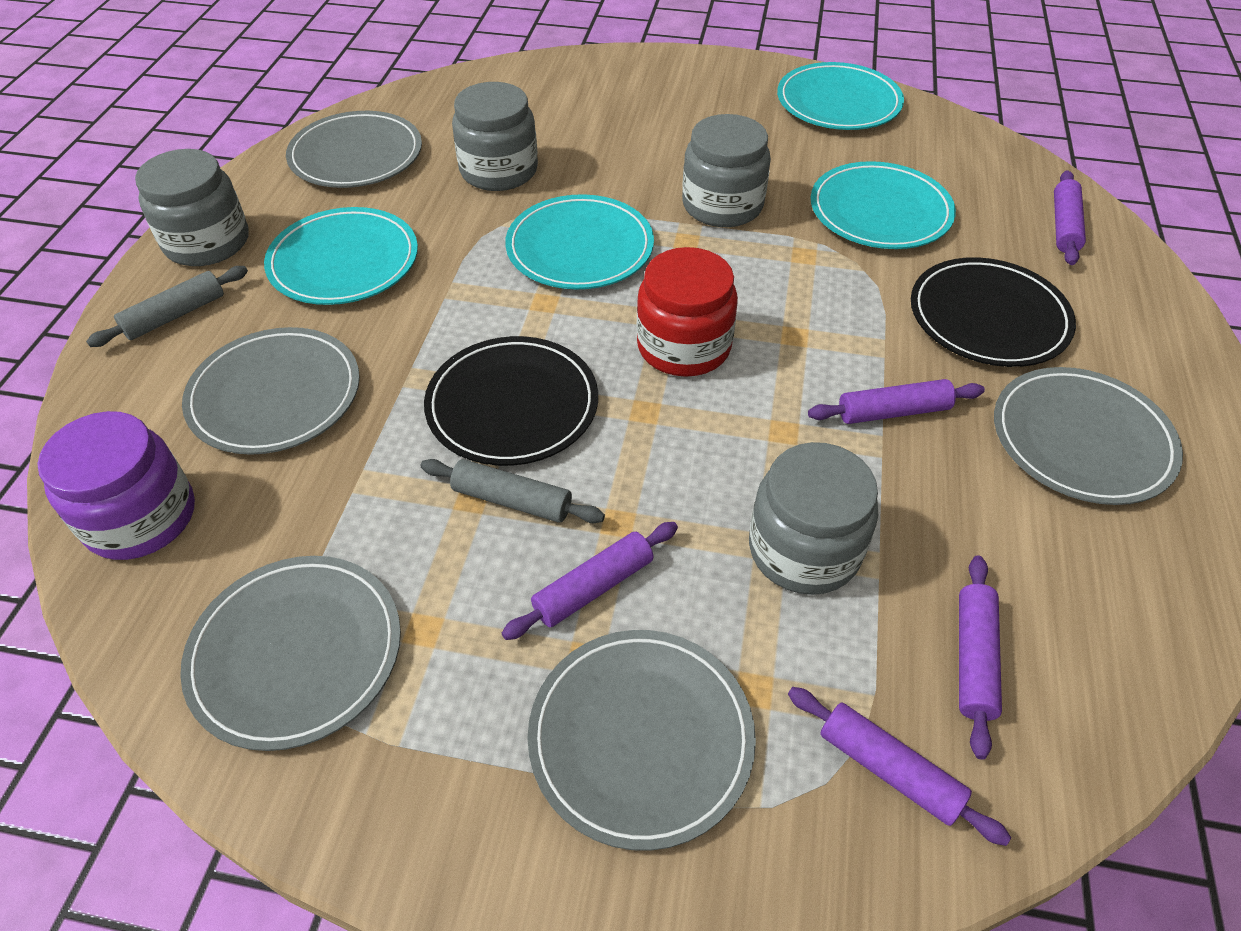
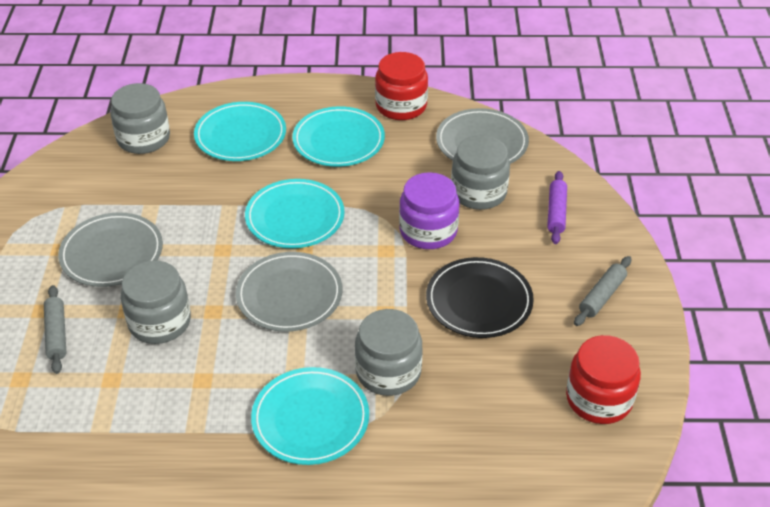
black plate: [424,336,598,466] [911,257,1076,367] = 2 -> [426,257,534,338] = 1
grey plate: [180,556,401,751] [182,327,360,455] [286,111,422,188] [527,630,756,851] [994,367,1183,505] = 5 -> [58,212,163,287] [236,252,342,332] [436,108,529,164] = 3
purple rolling pin: [502,522,678,640] [788,687,1011,846] [808,379,985,424] [959,555,1002,759] [1054,170,1086,265] = 5 -> [547,171,567,244] = 1
red jar: [636,247,738,377] = 1 -> [375,52,428,120] [566,335,641,424] = 2

